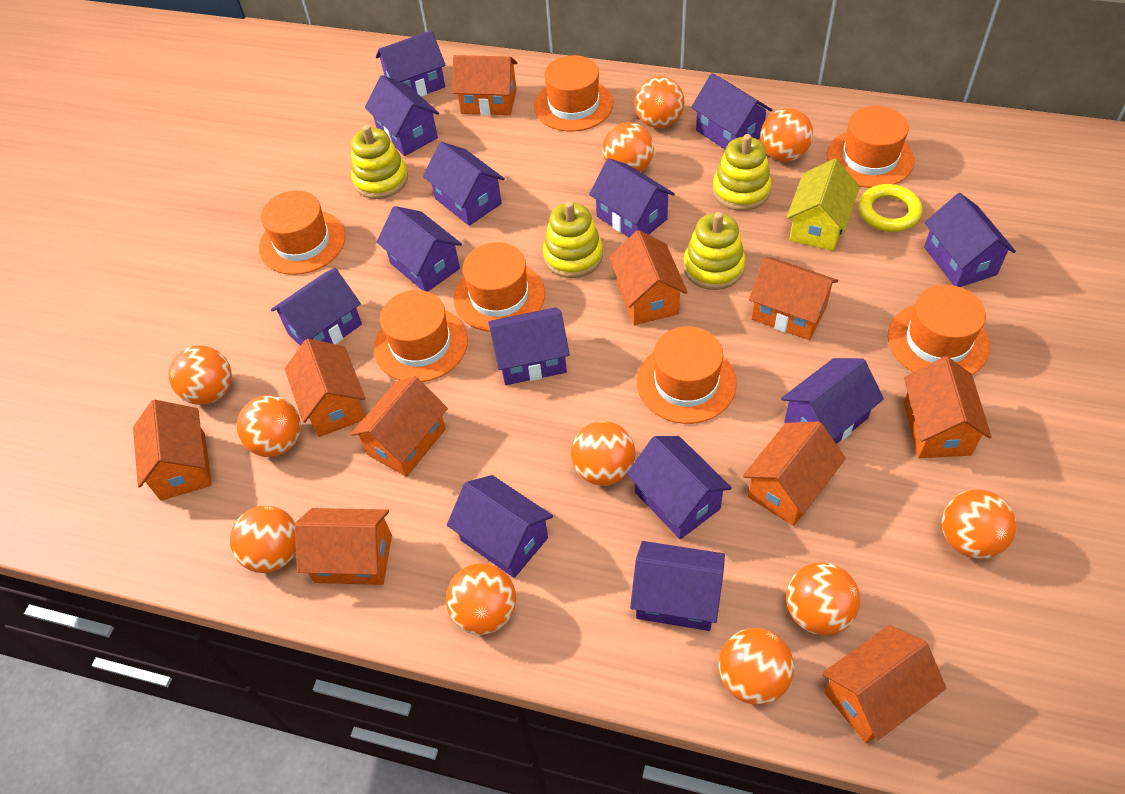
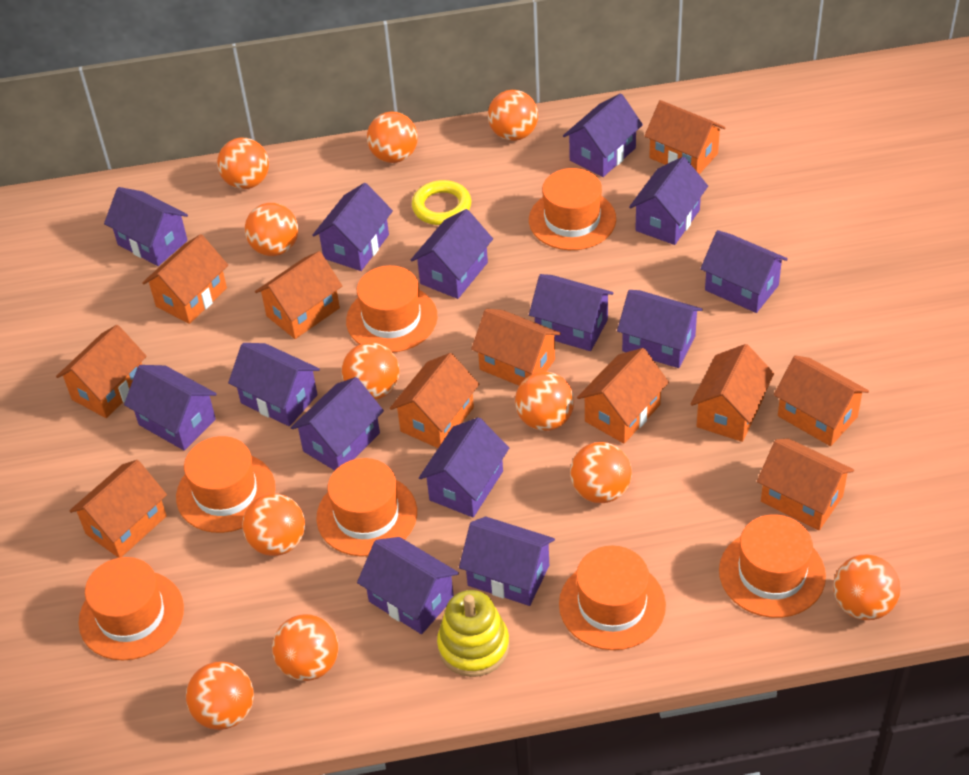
orange house: [133,400,212,501] [285,339,365,437] [295,508,392,585] [351,376,448,477] [452,55,517,115] [609,230,688,325] [743,421,846,526] [749,258,838,340] [822,625,946,743] [904,356,992,458] = 10 -> [56,325,147,418] [69,460,167,558] [142,234,228,324] [255,251,342,339] [390,353,479,448] [471,309,561,386] [577,348,669,443] [644,100,726,174] [691,344,774,442] [757,438,854,530] [774,355,869,446] = 11
purple house: [271,268,362,346] [365,75,439,156] [376,31,446,97] [377,206,462,292] [423,142,505,226] [447,475,553,578] [488,307,570,385] [589,158,675,237] [626,436,732,539] [630,541,725,631] [691,73,772,150] [781,358,884,444] [924,193,1016,287] = 13 -> [104,187,188,266] [124,365,217,451] [228,343,320,426] [291,377,384,471] [312,183,393,271] [357,537,459,634] [410,209,493,299] [419,417,509,517] [459,517,555,606] [529,274,614,351] [563,94,643,177] [617,290,703,368] [629,157,708,245] [700,230,788,313] = 14
yellow house: [787,159,860,251] = 1 -> none = 0
yellow stacking toy: [351,125,408,199] [543,201,603,278] [683,212,746,290] [712,134,772,211] = 4 -> [437,590,509,677] = 1

